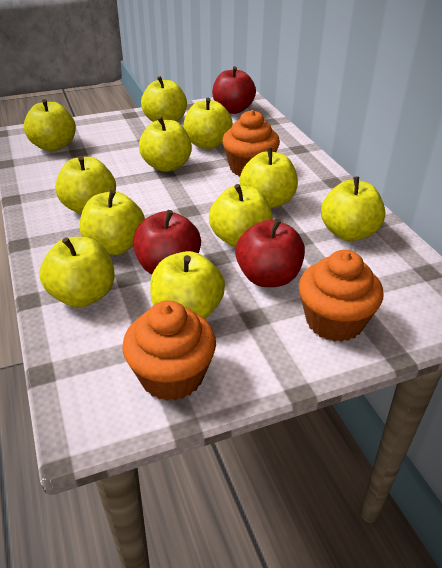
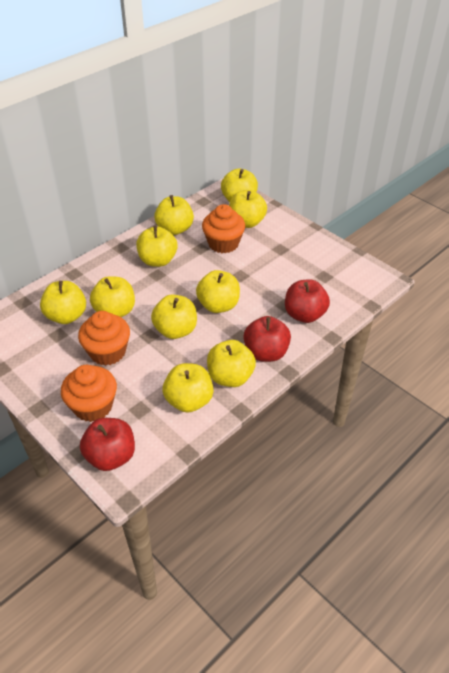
yellow apple: [24,99,76,151] [39,237,115,307] [55,156,116,214] [80,190,145,255] [139,116,192,172] [141,76,187,122] [150,251,225,319] [184,98,233,149] [209,184,273,247] [240,148,298,208] [321,177,385,241] = 11 -> [40,281,86,324] [90,276,135,317] [136,226,177,267] [151,295,197,339] [154,195,194,235] [163,363,214,413] [196,270,240,313] [207,340,256,387] [221,168,258,202] [229,190,267,228] = 10

